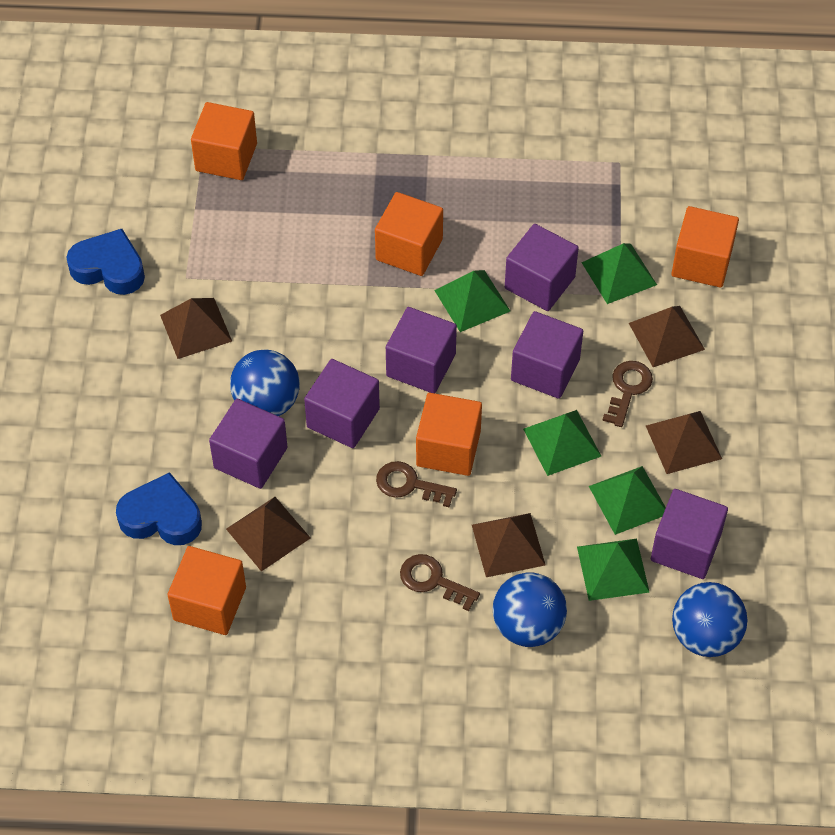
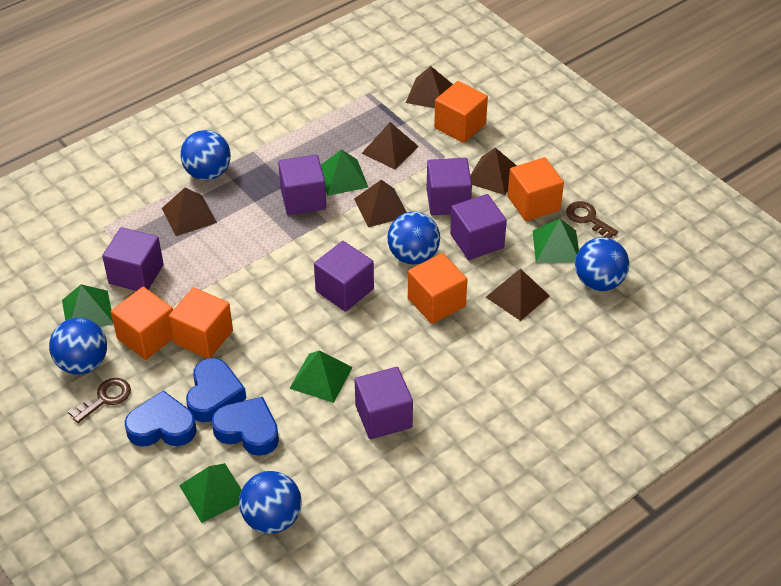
blue ball: [230,349,300,416] [492,572,567,647] [672,582,747,657] = 3 -> [49,318,107,375] [180,130,231,180] [239,471,302,534] [387,212,440,265] [575,237,629,291] = 5
blue heart: [66,229,145,295] [116,472,202,545] = 2 -> [125,390,197,447] [186,358,246,422] [212,397,279,456] = 3
brown key: [376,461,457,508] [400,554,480,611] [602,361,653,427] = 3 -> [68,378,131,423] [566,201,618,238] = 2
brown pyramid: [160,298,232,359] [226,497,310,572] [472,513,546,577] [629,306,705,367] [646,411,722,474] = 5 -> [162,188,217,236] [354,180,407,227] [361,122,419,170] [406,66,453,108] [470,148,517,195] [486,269,550,321] = 6

